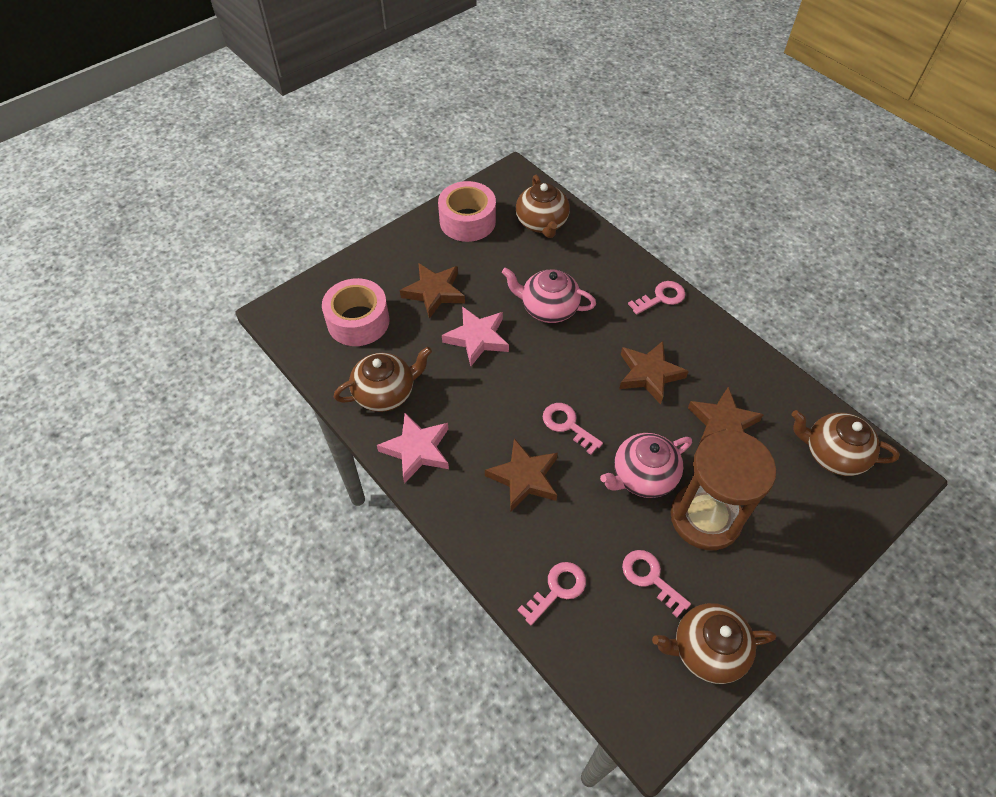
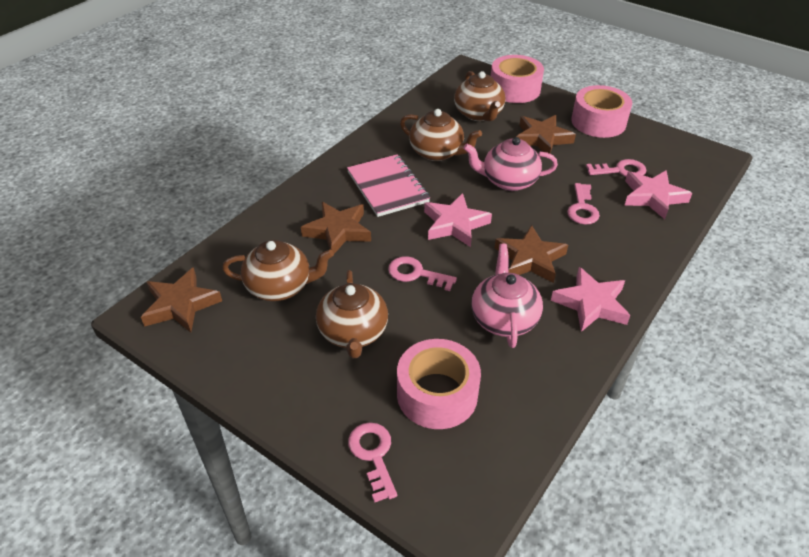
brown hourglass: [670,430,776,550] = 1 -> none = 0
pink notebook: none = 0 -> [347,154,430,217] = 1
pink star: [377,413,449,484] [442,307,509,366] = 2 -> [424,193,492,247] [551,267,630,332] [624,170,692,219] = 3
pink tape: [322,278,390,346] [438,181,496,242] = 2 -> [397,339,481,429] [491,55,544,103] [571,85,632,138] = 3

